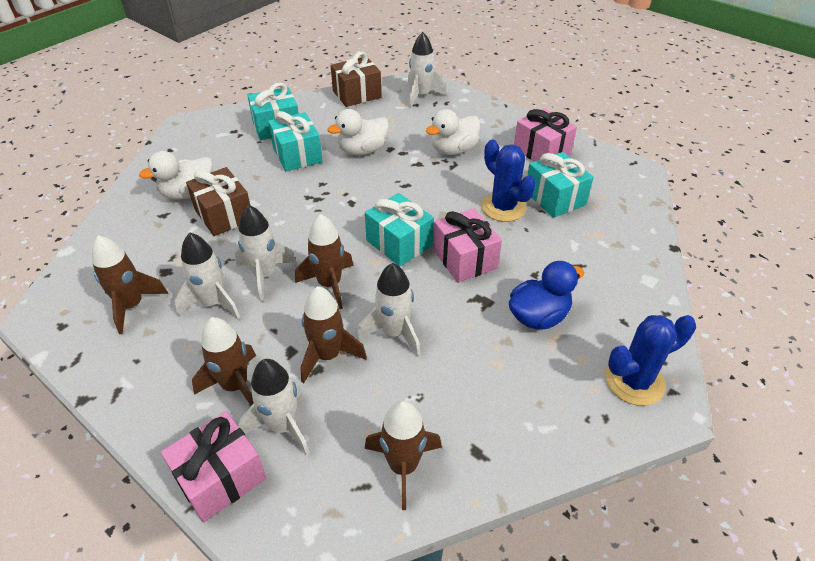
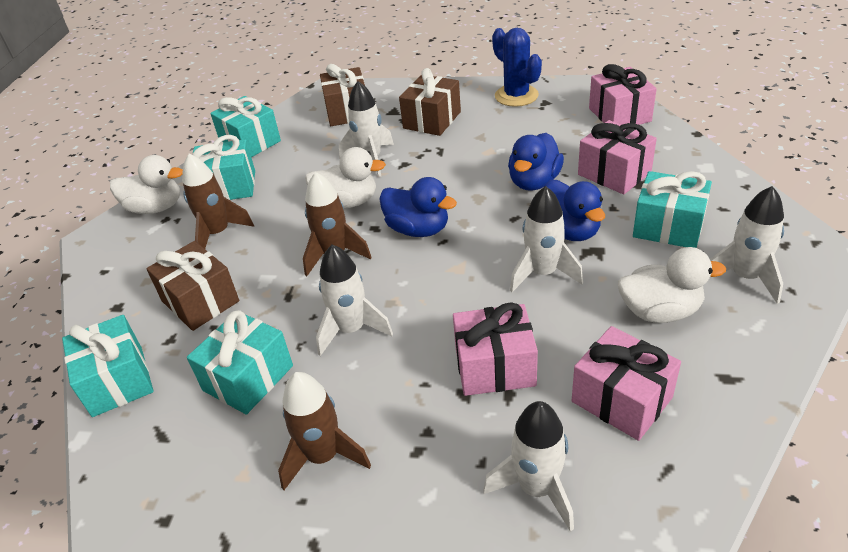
blue cactus: [481,140,536,222] [605,315,696,406] = 2 -> [492,28,542,107] = 1
blue duck: [509,261,584,329] = 1 -> [379,177,457,237] [508,133,564,191] [543,180,605,241] = 3
brown gift: [186,167,251,236] [331,52,382,107] = 2 -> [146,241,239,331] [320,64,365,126] [399,68,461,136] = 3
brown rocket: [92,235,168,334] [192,317,256,406] [295,214,354,309] [300,286,367,383] [365,400,442,510] = 5 -> [182,154,254,249] [278,372,371,490] [303,172,372,276] = 3
pink gift: [161,411,266,522] [433,208,502,283] [514,108,577,162] = 3 -> [453,302,538,396] [572,326,681,441] [578,120,657,195] [589,64,657,125] = 4
turquoise gift: [247,83,299,140] [268,111,323,171] [365,193,434,266] [527,152,594,218] = 4 -> [62,315,154,417] [187,310,293,415] [192,135,255,200] [210,96,281,157] [633,171,712,248] = 5

